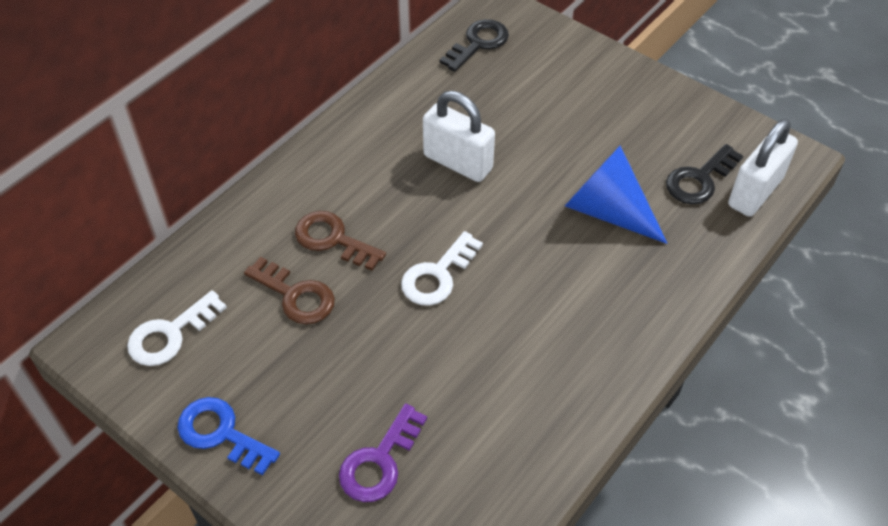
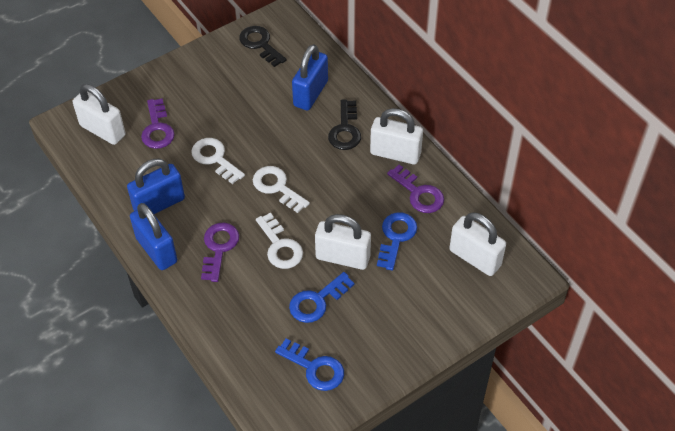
blue cone: [565,146,668,244] = 1 -> none = 0
blue key: [177,397,280,476] = 1 -> [275,338,344,391] [289,272,355,323] [377,212,417,271] = 3
blue padlock: none = 0 -> [127,159,185,214] [130,203,177,270] [292,44,328,111] = 3
brown key: [244,257,335,324] [295,211,386,271] = 2 -> none = 0
purple key: [339,403,427,502] = 1 -> [141,98,175,149] [201,223,239,282] [387,165,444,213] = 3
white key: [127,290,227,366] [401,231,483,306] = 2 -> [191,138,245,184] [253,166,310,213] [256,213,303,269] = 3
white padlock: [423,91,495,182] [728,119,798,217] = 2 -> [73,84,126,145] [315,214,371,270] [370,108,423,164] [449,212,506,276] = 4

